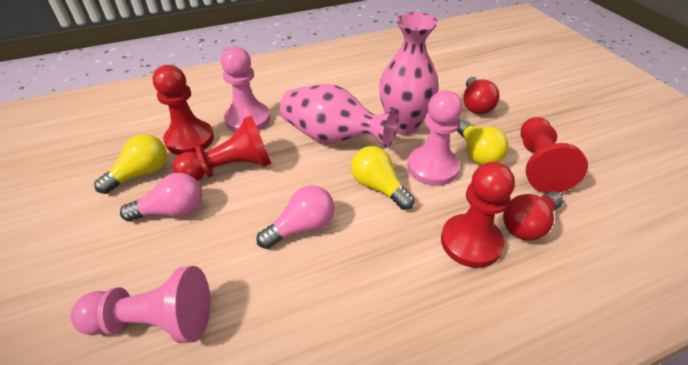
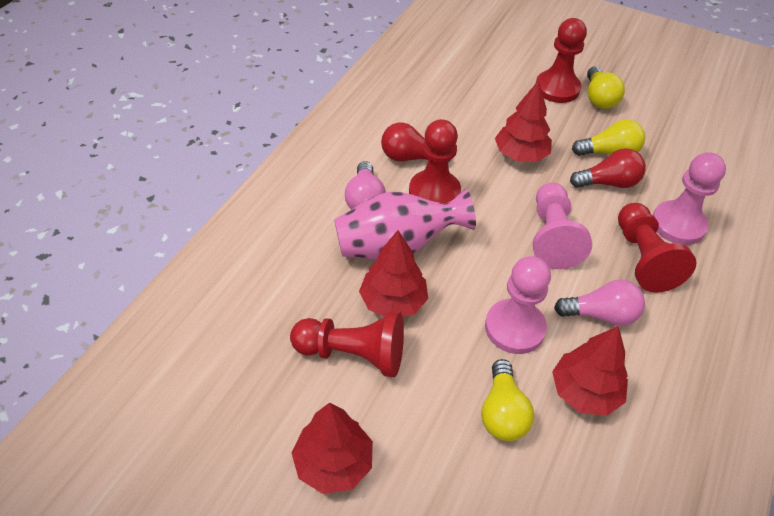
pink vase: [280,84,399,148] [379,12,439,135] = 2 -> [334,189,476,260] = 1
red tree: none = 0 -> [291,402,373,494] [359,230,428,317] [495,80,552,162] [552,326,628,416] = 4

